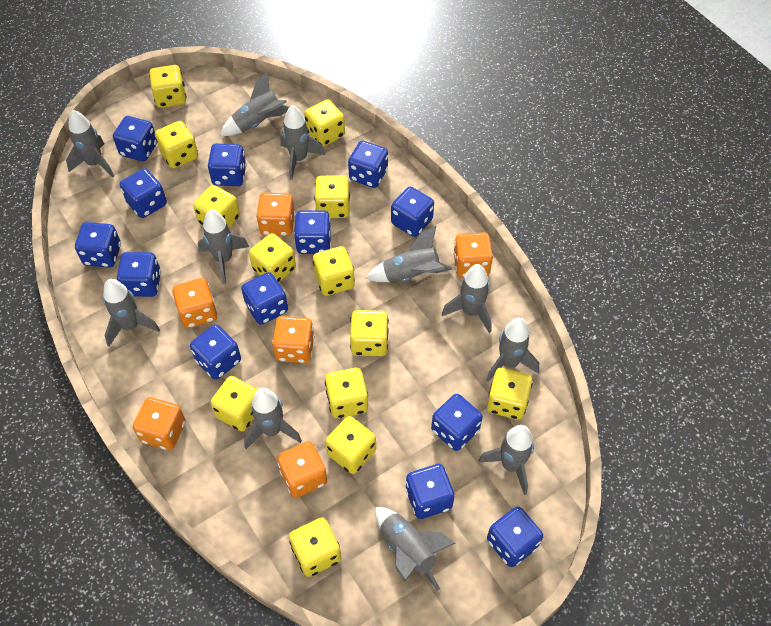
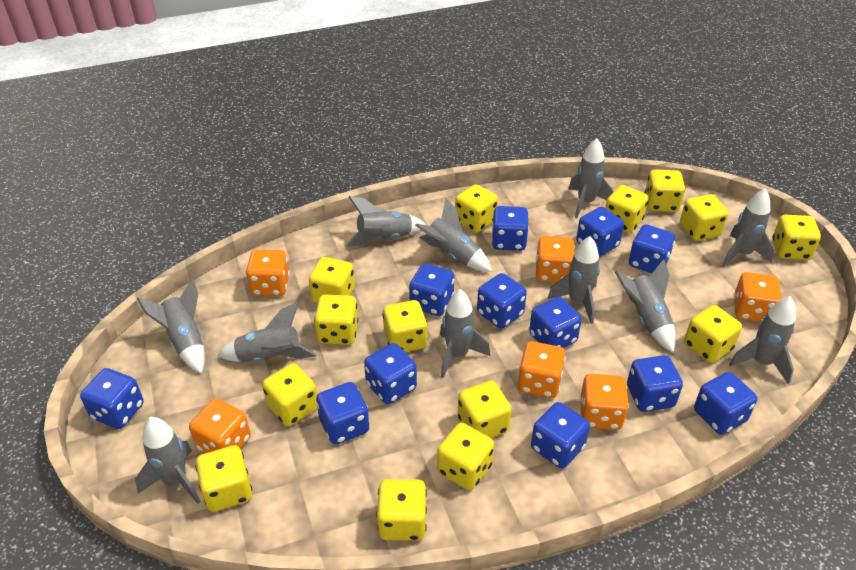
blue dice: [75,222,121,268] [113,116,157,161] [117,252,161,297] [120,168,167,218] [190,325,241,380] [208,144,247,186] [241,272,288,325] [294,210,331,254] [348,141,388,188] [391,187,434,237] [406,464,455,519] [431,394,483,451] [487,506,543,567] = 13 -> [80,368,144,429] [316,382,369,445] [364,343,417,404] [409,264,454,316] [477,273,527,329] [492,206,529,251] [529,297,582,348] [531,402,590,469] [576,207,624,256] [627,355,683,412] [629,224,675,273] [694,372,757,435] = 12
yellow dice: [149,65,186,108] [155,121,198,169] [193,185,240,228] [210,376,257,431] [249,233,296,283] [289,518,341,577] [304,99,345,147] [313,246,355,296] [314,175,350,218] [325,368,368,419] [325,416,376,474] [350,310,389,356] [487,368,533,420] = 13 -> [196,445,252,512] [262,363,317,426] [309,257,355,303] [314,295,359,345] [376,479,427,541] [382,300,428,352] [437,423,494,490] [455,184,498,233] [458,381,512,438] [605,185,648,233] [645,169,685,212] [680,194,729,241] [684,305,742,363] [772,215,821,260] = 14

